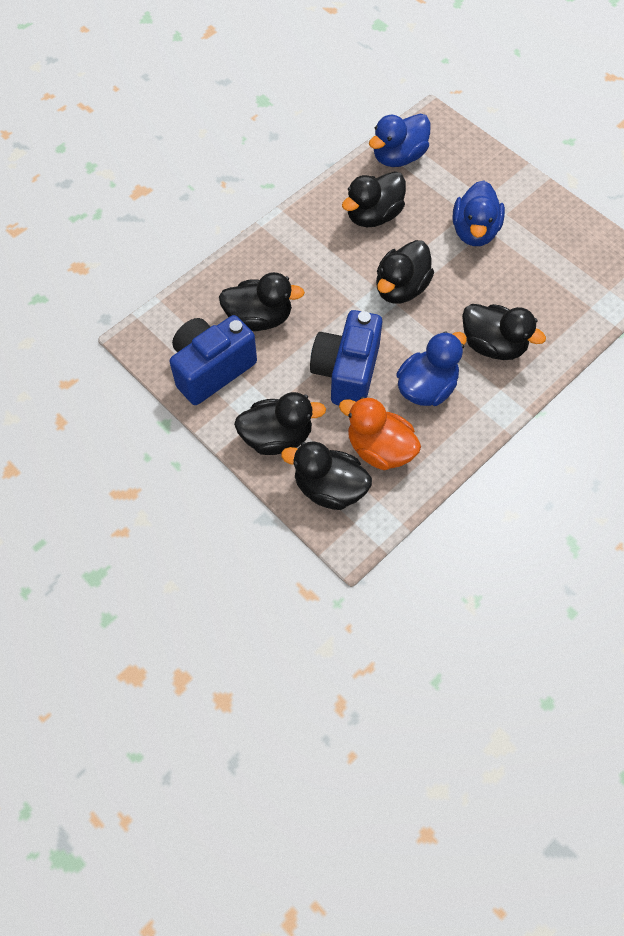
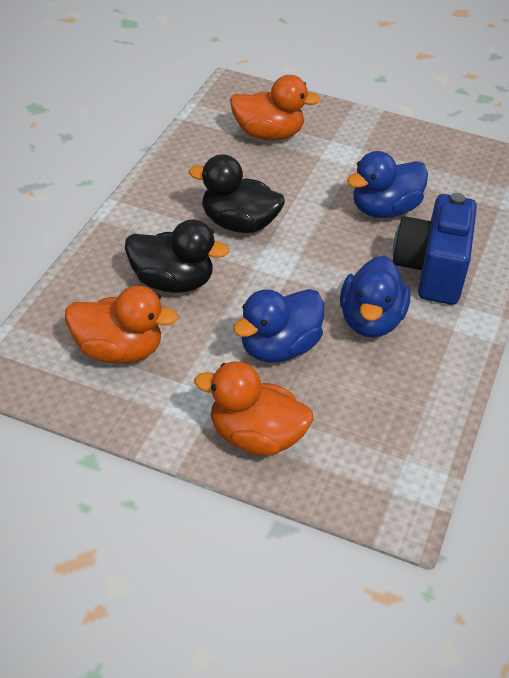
black duck: [219,272,305,331] [234,392,326,455] [281,442,372,510] [342,171,406,227] [376,240,434,304] [462,304,546,360] = 6 -> [125,219,229,293] [189,154,285,233] = 2
blue camera: [170,315,257,405] [310,310,382,405] = 2 -> [393,193,477,305] = 1
orange duck: [339,397,421,470] = 1 -> [65,286,178,364] [194,361,313,456] [230,75,321,141] = 3

